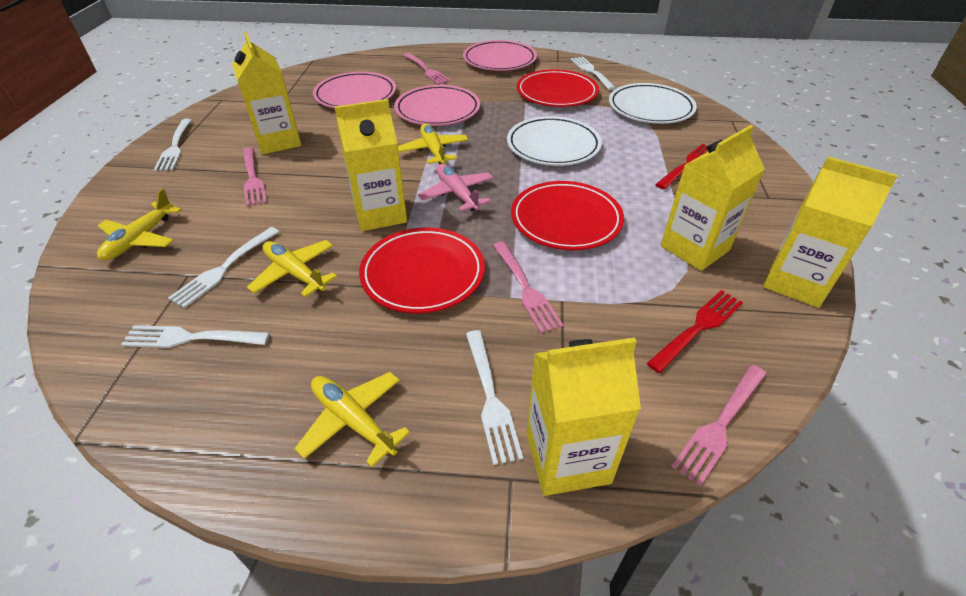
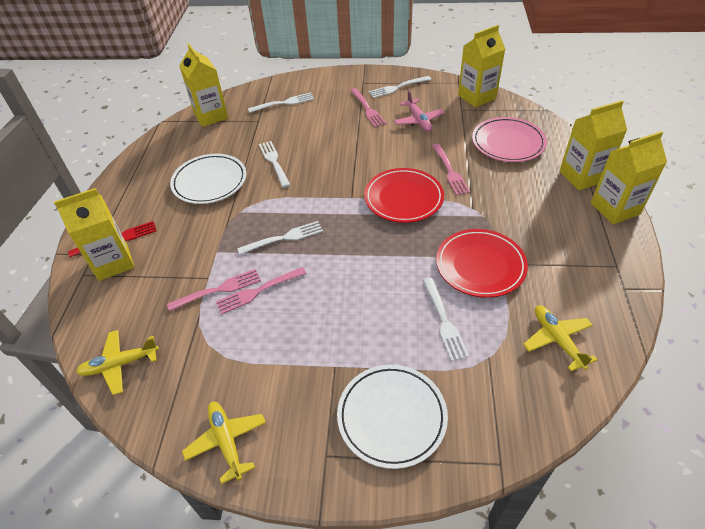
pink plate: [313,72,396,108] [394,85,480,126] [463,40,537,71] = 3 -> [472,117,547,162] = 1
red fork: [647,290,743,373] [655,144,708,190] = 2 -> [68,221,157,257] = 1
red plate: [359,227,485,313] [511,181,624,250] [517,69,599,107] = 3 -> [364,168,444,223] [436,229,528,298] = 2
yellow plane: [97,188,182,260] [247,240,337,297] [294,372,410,467] [398,123,468,164] = 4 -> [76,330,159,395] [182,402,266,484] [523,306,598,371] = 3

